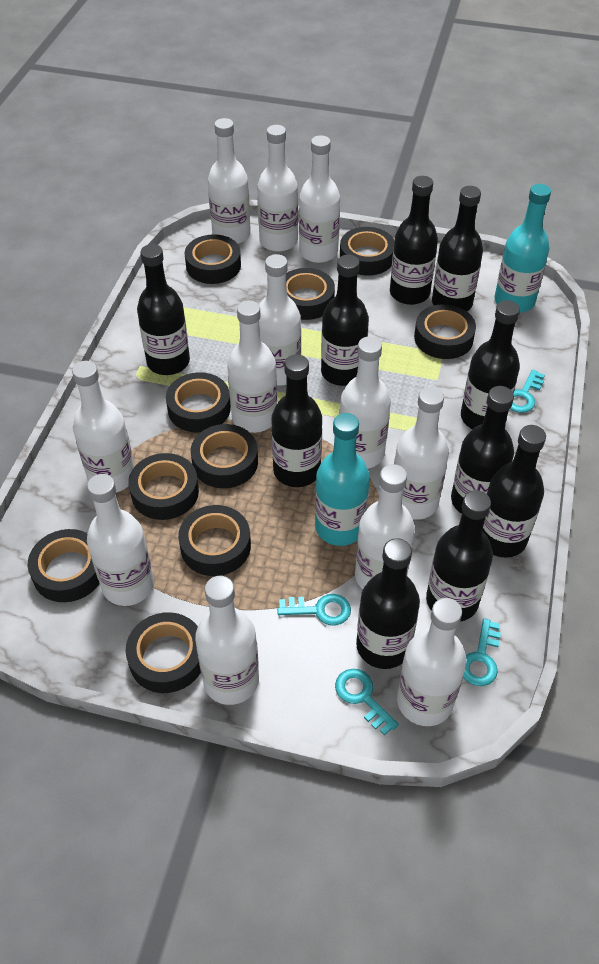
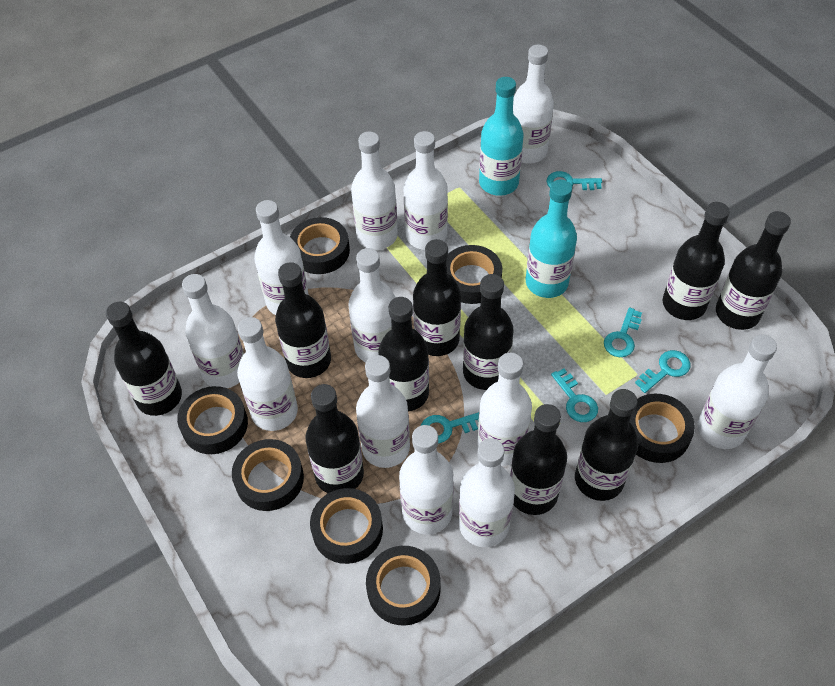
black tape: [28,529,100,602] [126,612,201,693] [128,453,199,520] [166,372,231,432] [178,505,251,576] [185,234,241,284] [191,424,258,488] [286,268,335,320] [340,227,394,276] [414,304,476,359] = 10 -> [177,386,248,454] [232,439,304,511] [290,217,350,274] [310,488,383,564] [366,546,440,625] [446,245,502,304] [629,394,695,463] = 7
turquoise key: [277,594,351,626] [335,669,399,736] [463,618,501,686] [510,370,545,413] = 4 -> [421,412,479,444] [546,171,602,190] [551,368,598,422] [604,308,642,357] [635,350,690,393] = 5

